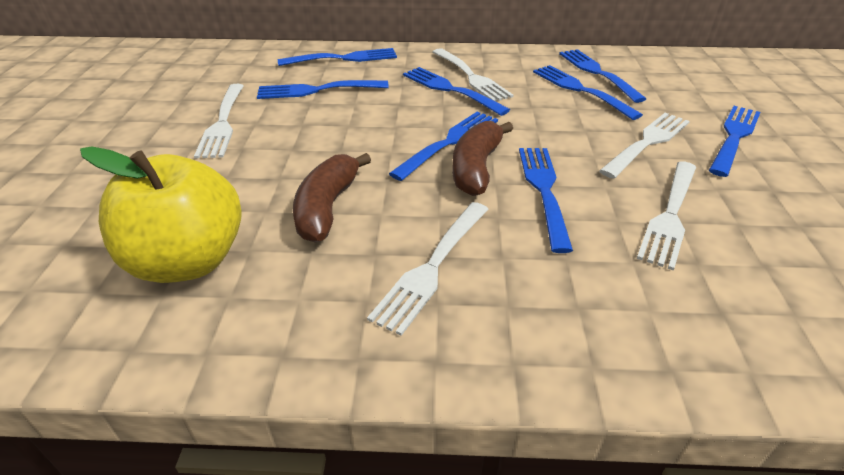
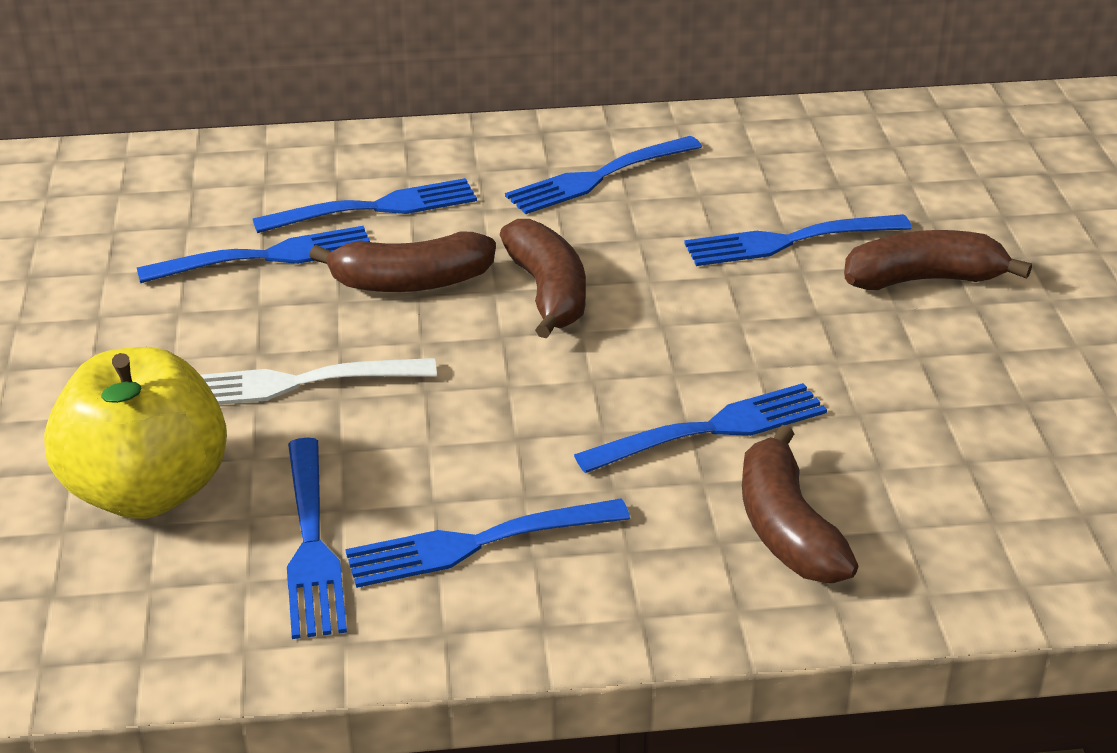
blue fork: [257,80,389,99] [278,48,397,66] [389,112,498,181] [403,67,510,116] [519,148,573,253] [533,65,643,120] [559,49,646,103] [709,106,760,177] = 8 -> [137,226,370,283] [253,178,477,233] [287,438,347,639] [345,498,630,588] [505,136,702,214] [574,383,827,473] [684,214,912,266] = 7
brown banana: [293,153,371,242] [452,121,513,196] = 2 -> [309,231,496,292] [500,219,586,338] [742,425,858,583] [844,230,1032,290] = 4
white fork: [194,84,244,158] [367,202,489,336] [433,48,514,102] [599,113,690,179] [637,161,696,270] = 5 -> [201,358,437,405] = 1

